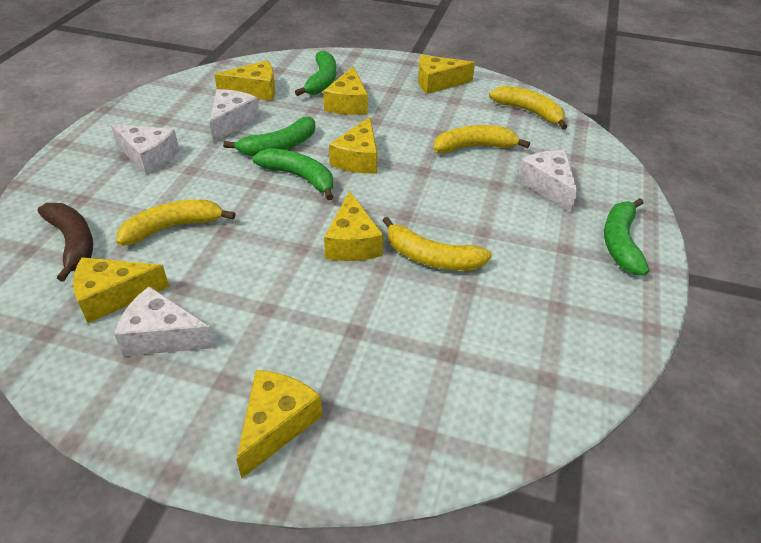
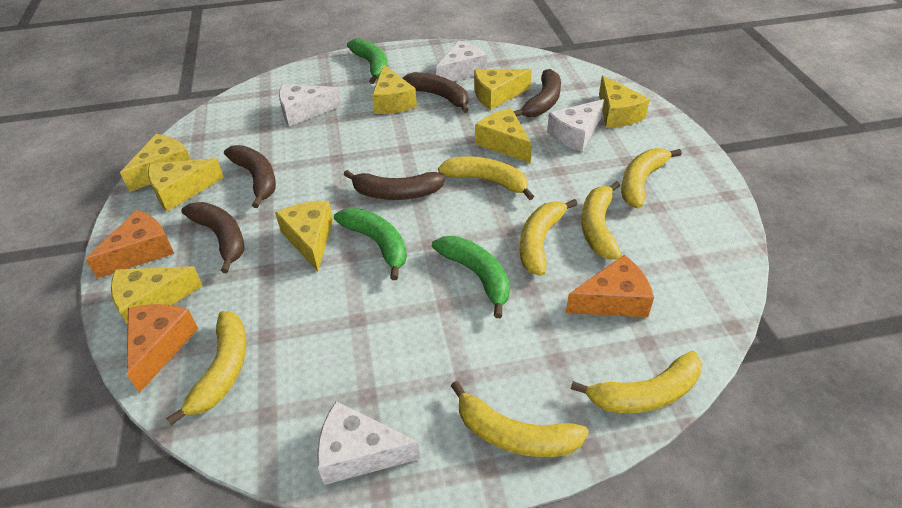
brown banana: [38,203,93,282] = 1 -> [181,202,244,273] [224,145,276,208] [344,170,446,200] [403,72,469,113] [513,69,561,117] = 5
green banana: [223,117,315,156] [253,148,333,200] [295,50,336,96] [604,198,649,275] = 4 -> [334,208,407,280] [347,38,388,84] [432,236,510,318] = 3
orange cheese: none = 0 -> [85,210,174,278] [127,304,198,393] [566,255,654,317] = 3
yellow banana: [116,200,236,246] [382,217,492,271] [434,125,530,153] [489,86,567,130] = 4 -> [166,311,247,425] [438,156,534,200] [451,381,589,457] [520,199,578,276] [571,351,702,413] [581,181,622,260] [621,148,682,208] = 7
yellow cheese: [73,257,169,323] [214,61,275,101] [236,370,322,479] [323,66,368,115] [324,191,383,261] [329,117,377,174] [418,55,475,94] = 7 -> [111,266,203,325] [120,134,191,192] [148,158,224,211] [275,201,333,271] [372,65,417,114] [474,69,532,110] [475,108,532,163] [599,76,650,128] = 8

